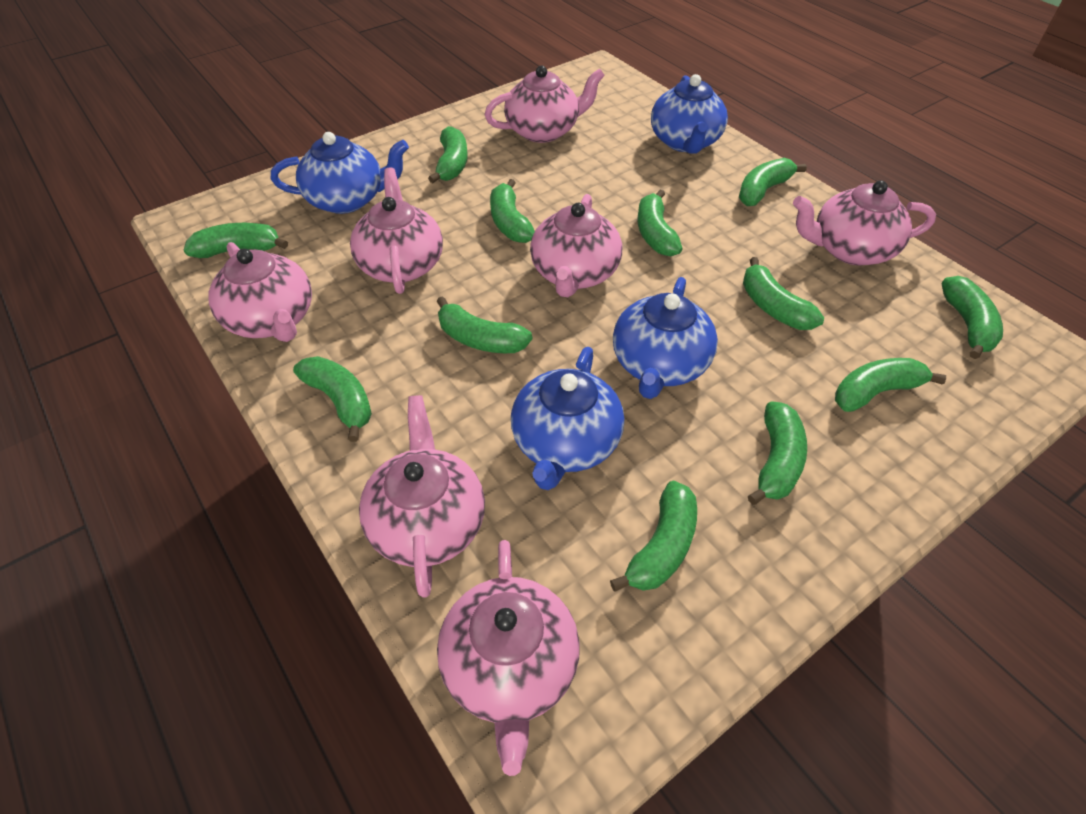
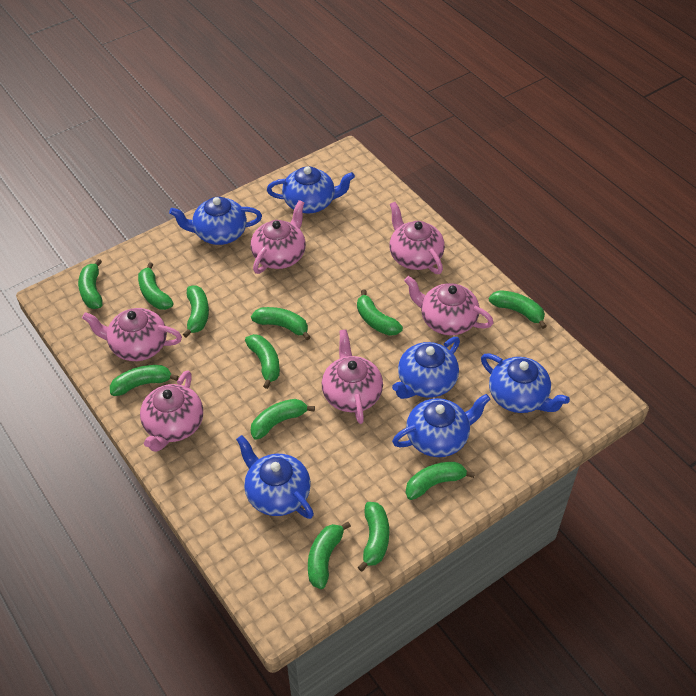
blue teapot: [271,132,409,214] [511,347,624,490] [613,277,718,399] [651,74,728,154] = 4 -> [169,197,262,245] [236,435,314,519] [267,166,355,213] [392,337,460,399] [392,394,491,457] [481,353,570,413] = 6
pink teapot: [209,242,312,342] [350,167,443,294] [359,395,485,598] [437,540,580,776] [485,65,605,143] [530,194,622,297] [793,180,936,265] = 7 -> [82,308,182,361] [140,370,203,452] [251,200,306,274] [322,330,383,424] [390,202,445,274] [404,276,494,335] = 6

